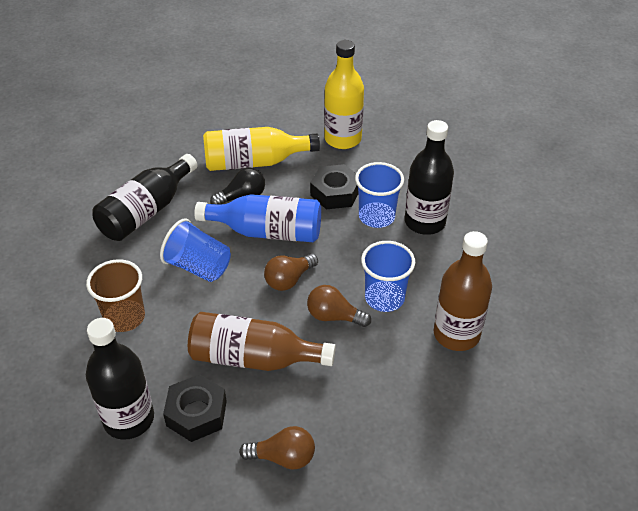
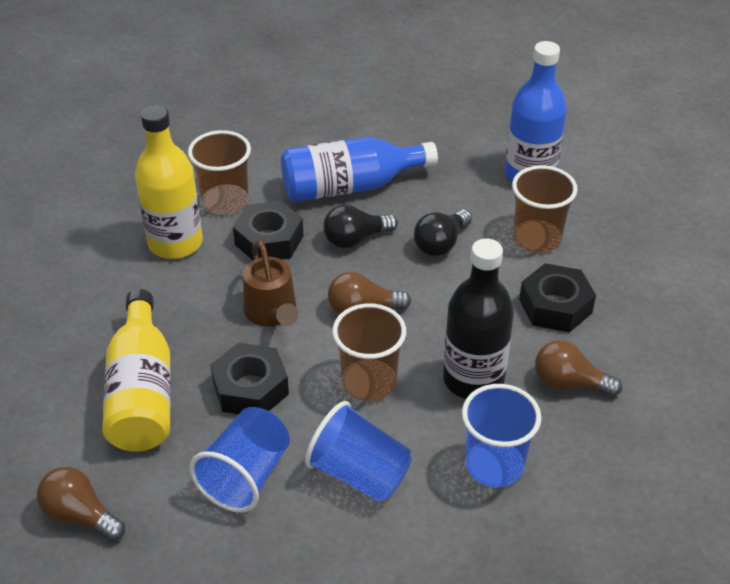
black bottle: [86,318,154,440] [92,154,198,241] [405,120,454,235] = 3 -> [443,238,514,399] = 1
black light bulb: [210,168,265,205] = 1 -> [323,205,398,248] [414,209,472,256] = 2
black nut: [163,374,227,442] [310,164,359,209] = 2 -> [210,343,289,414] [233,201,304,260] [519,263,596,332] = 3
blue bottle: [194,194,321,242] = 1 -> [281,137,438,202] [505,41,567,183] = 2
brown bottle: [188,312,336,371] [434,231,492,351] = 2 -> none = 0
brown cup: [86,259,145,332] = 1 -> [188,130,251,215] [332,303,406,401] [512,165,578,253] = 3
brown watering can: none = 0 -> [243,240,299,326] = 1

